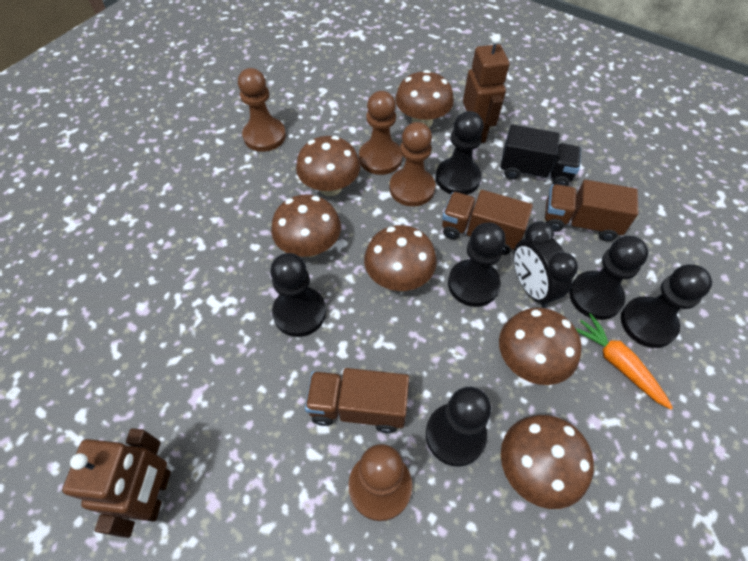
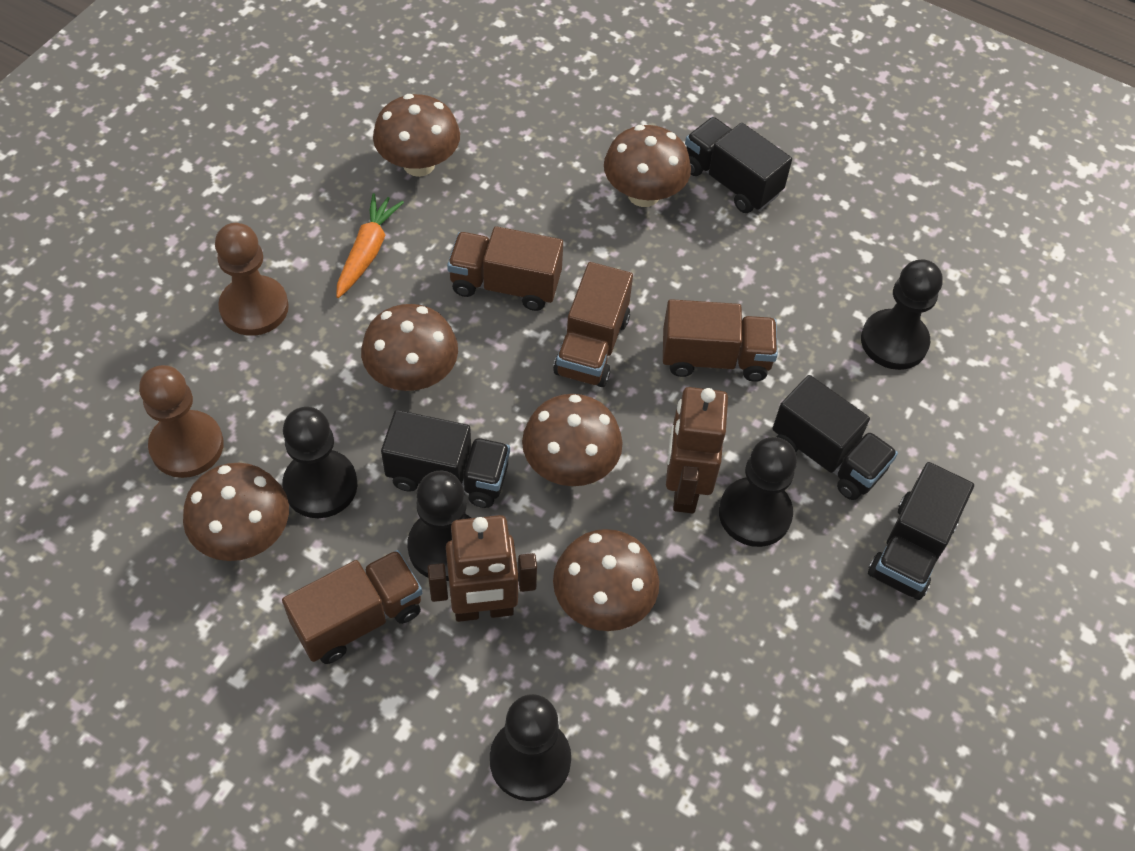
black clock: [513,221,578,308] = 1 -> none = 0
black pawn: [270,253,326,337] [426,387,491,467] [436,111,483,195] [448,223,506,307] [569,236,648,320] [621,264,712,348] = 6 -> [282,407,357,518] [407,471,471,581] [490,694,571,801] [719,437,797,547] [861,259,943,370] = 5
black truck: [500,124,581,186] = 1 -> [381,410,510,508] [685,117,792,213] [772,375,898,500] [868,462,974,600] = 4
brown pawn: [238,68,286,152] [348,444,412,521] [359,91,402,175] [390,122,435,207] = 4 -> [139,365,224,478] [215,223,289,336] = 2
brown truck: [305,368,409,433] [442,190,533,255] [545,180,638,241] = 3 -> [282,550,422,664] [447,226,563,311] [553,262,633,387] [663,299,778,382] = 4

